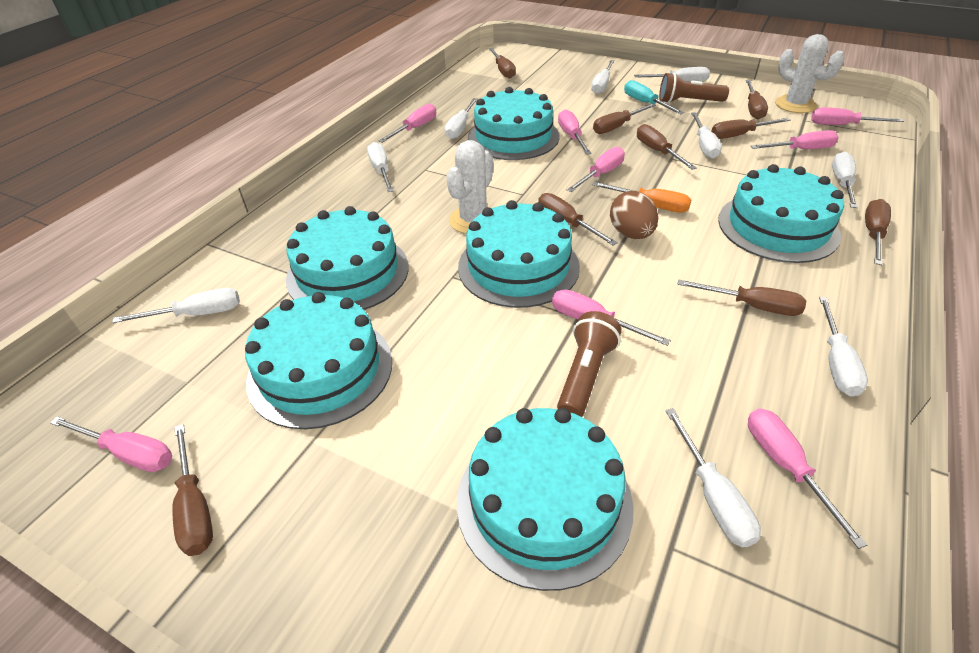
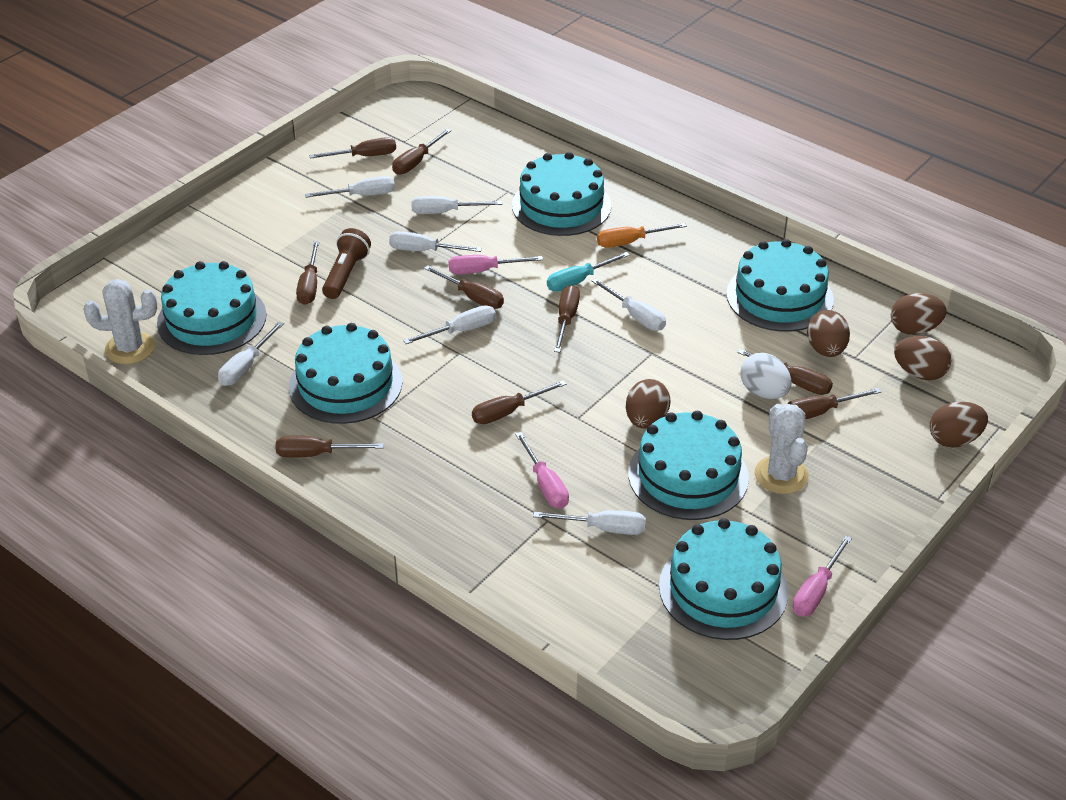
brown egg: [610,191,658,239] = 1 -> [626,379,670,429] [807,310,850,357] [891,293,947,335] [894,336,951,380] [930,402,988,447] = 5
brown flashlight: [557,311,622,417] [659,73,729,103] = 2 -> [322,228,371,299] = 1
pink screwdriver: [50,416,172,472] [379,104,436,143] [552,289,671,346] [558,109,592,155] [567,147,625,192] [748,409,867,549] [751,130,838,149] [811,107,904,125] = 8 -> [449,255,543,274] [515,432,569,509] [792,535,852,617] = 3
white egg: none = 0 -> [740,353,791,399] = 1
white screwdriver: [112,288,240,323] [367,142,394,192] [445,98,478,139] [591,60,615,94] [634,67,710,82] [665,408,761,547] [691,112,722,159] [819,297,868,397] [832,151,858,208] = 9 -> [218,321,284,386] [305,176,395,198] [389,231,482,252] [403,305,496,344] [411,196,502,214] [533,510,646,535] [592,278,666,331] = 7

